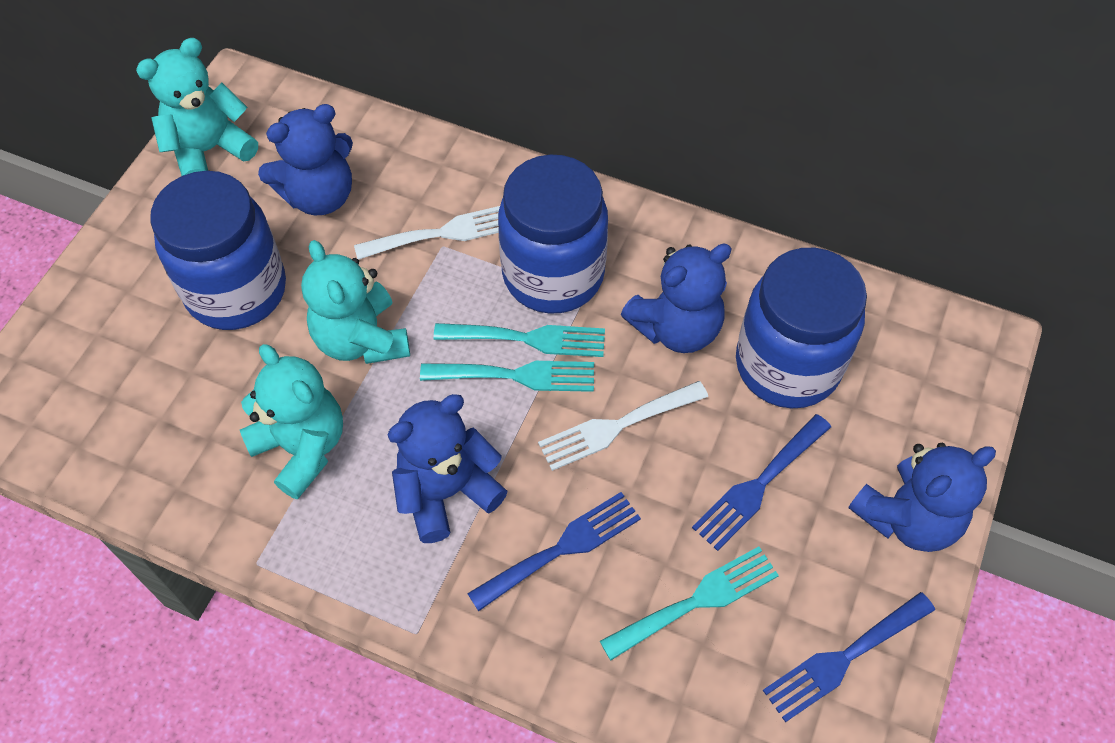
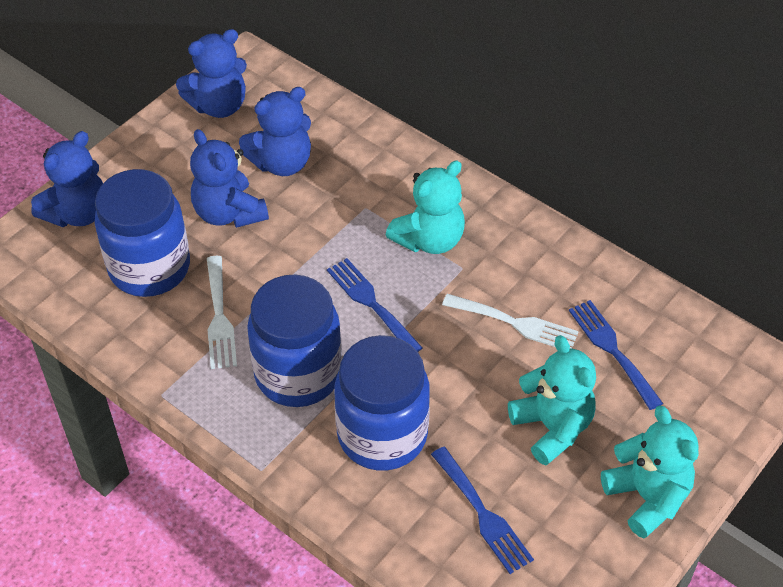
turquoise fork: [420,361,594,392] [433,323,605,357] [600,546,779,660] = 3 -> none = 0

